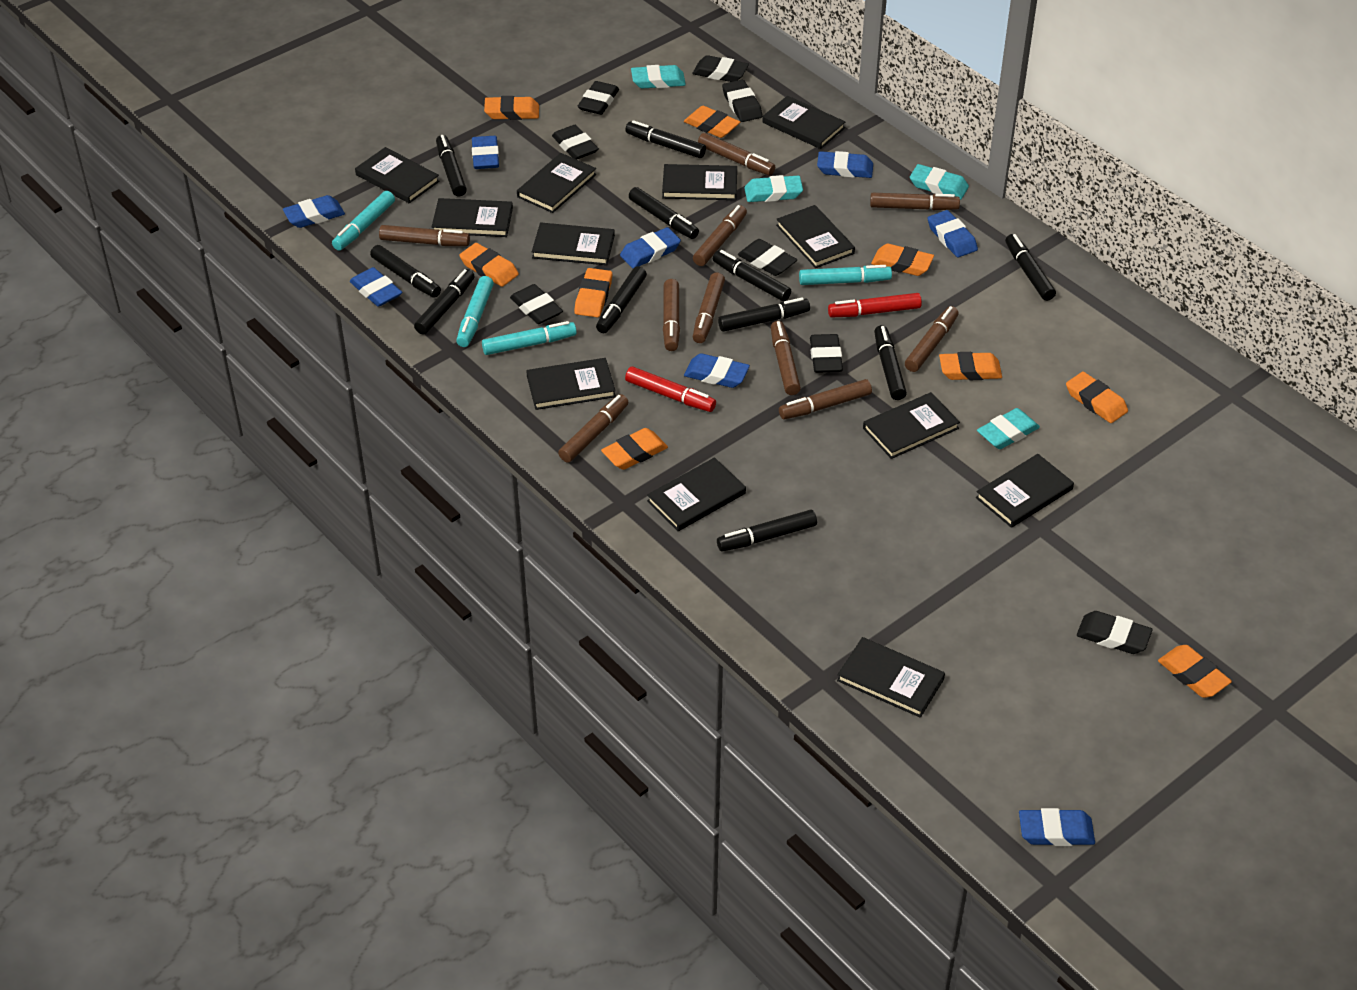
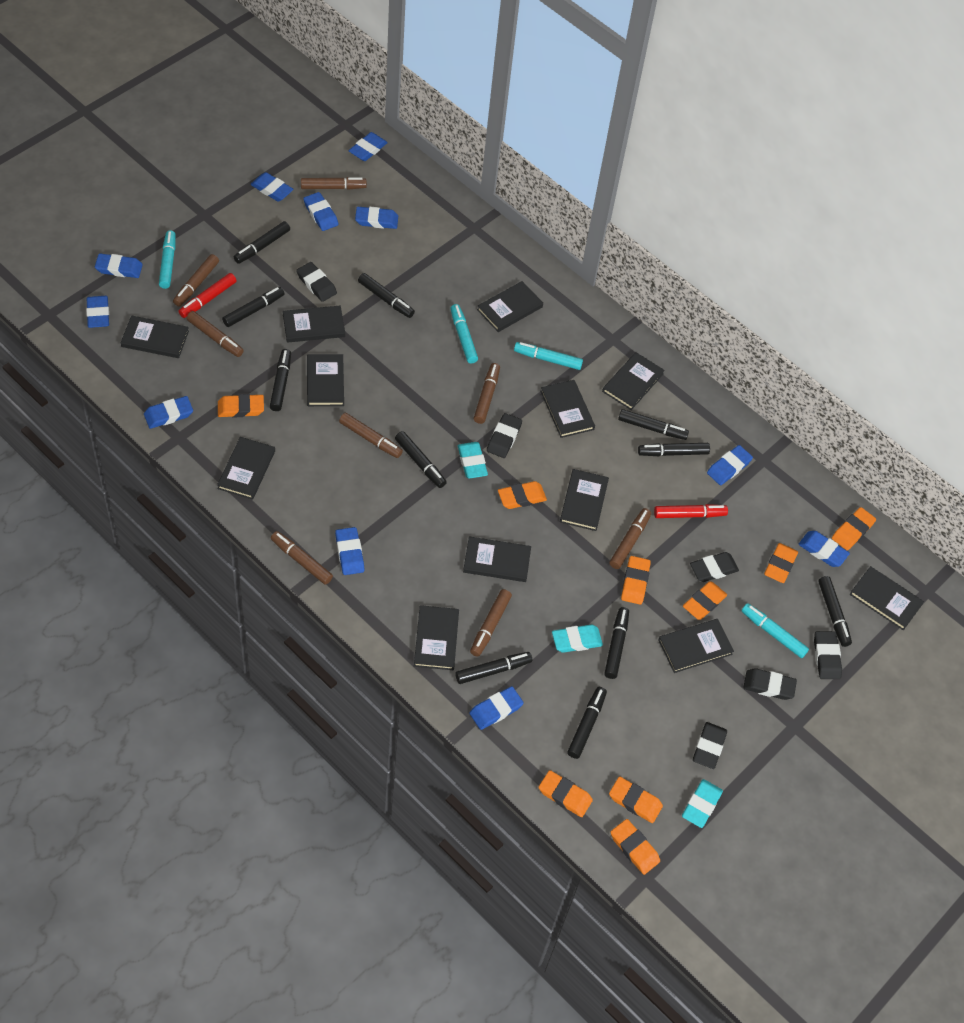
black eraser: [510,284,563,324] [552,125,599,159] [578,81,619,115] [692,55,749,82] [722,80,763,122] [738,239,797,276] [810,334,843,373] [1077,611,1153,654] = 8 -> [296,262,337,302] [487,413,522,458] [690,552,739,582] [693,722,727,769] [743,668,797,700] [814,631,842,679] = 6
blue eraser: [283,195,345,228] [350,267,402,307] [472,136,499,169] [620,227,681,268] [684,353,750,388] [817,151,873,178] [927,210,978,257] [1019,808,1095,846] = 8 -> [86,296,109,328] [95,254,143,278] [144,396,193,429] [250,172,293,201] [303,192,338,231] [335,527,364,575] [348,132,388,161] [355,207,398,229] [470,686,524,730] [707,445,753,485] [798,531,850,567] = 11
brown marker: [379,225,470,246] [558,394,628,462] [663,279,680,351] [693,205,747,266] [693,273,725,343] [698,133,775,175] [771,321,801,395] [779,379,872,420] [870,193,960,210] [905,306,959,372] = 10 -> [173,254,219,307] [186,311,244,357] [271,531,333,585] [301,177,367,190] [339,413,403,458] [470,589,512,657] [474,363,500,424] [609,508,651,569] = 8
turquoise eraser: [631,65,686,89] [744,175,803,202] [910,164,969,200] [977,408,1040,449] = 4 -> [458,442,488,479] [552,625,603,653] [682,779,723,828] = 3

